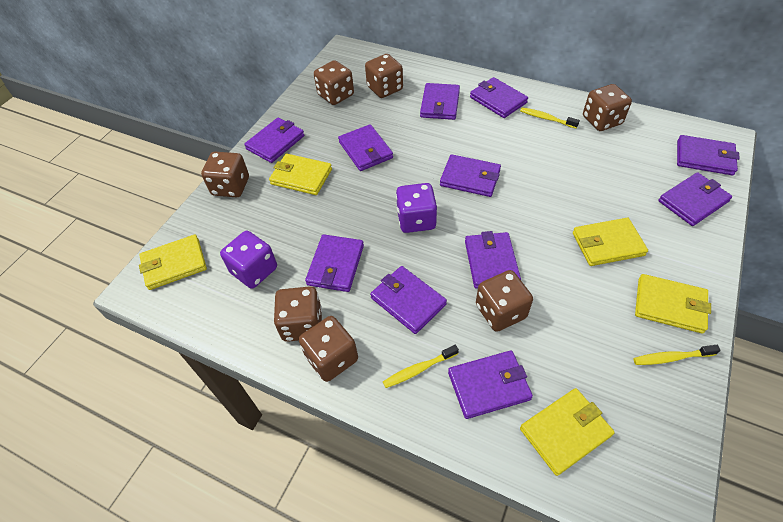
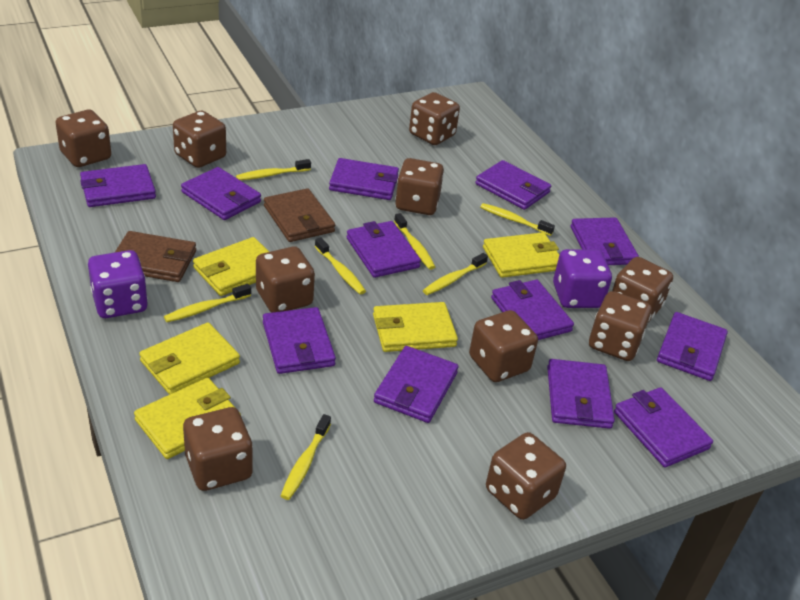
brown dice: [201,152,249,197] [274,286,322,342] [299,316,358,382] [314,60,354,105] [365,54,403,98] [476,270,533,332] [583,84,632,131] = 7 -> [56,110,111,167] [173,111,226,168] [183,407,253,491] [256,246,315,313] [395,158,444,215] [409,92,460,145] [469,310,538,382] [486,432,566,520] [589,291,652,361] [612,257,673,321] = 10
brown wallet: none = 0 -> [115,231,196,282] [264,188,335,242] = 2
purple wallet: [244,118,304,163] [305,234,364,292] [338,124,393,171] [370,266,447,334] [420,83,460,120] [440,154,501,197] [448,350,533,419] [465,231,521,289] [470,77,528,118] [659,172,732,226] [677,135,740,175] = 11 -> [80,164,156,207] [181,167,261,220] [263,307,336,374] [329,158,399,200] [346,221,421,278] [374,346,458,423] [475,160,551,210] [491,280,574,340] [547,359,615,429] [570,217,639,265] [614,387,713,467] [657,312,728,381] = 12
yellow toothbrush: [383,345,459,388] [520,107,580,129] [633,345,721,365] = 3 -> [164,284,251,322] [236,159,311,180] [281,414,331,500] [315,237,366,294] [394,213,435,270] [423,253,488,295] [480,203,555,236] = 7

